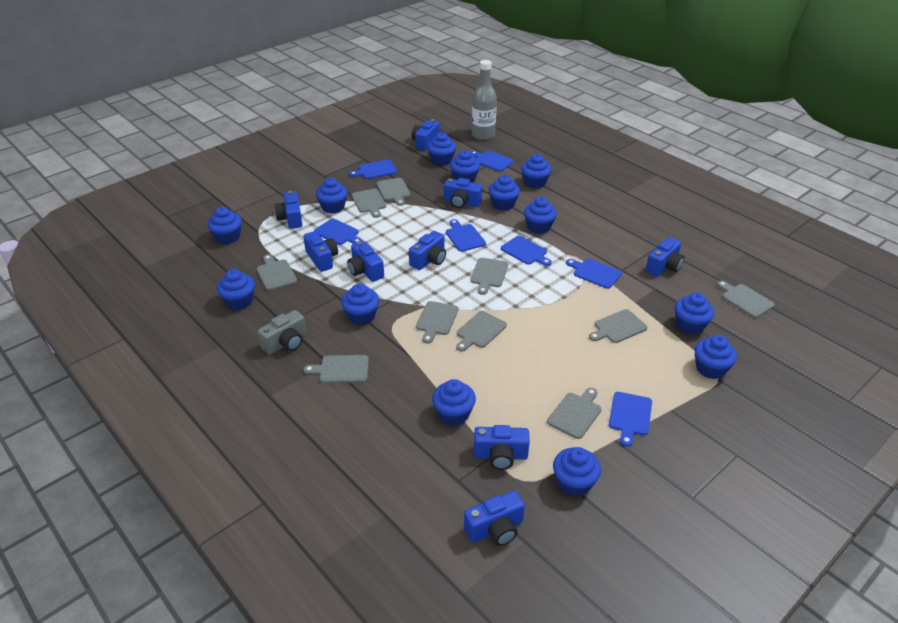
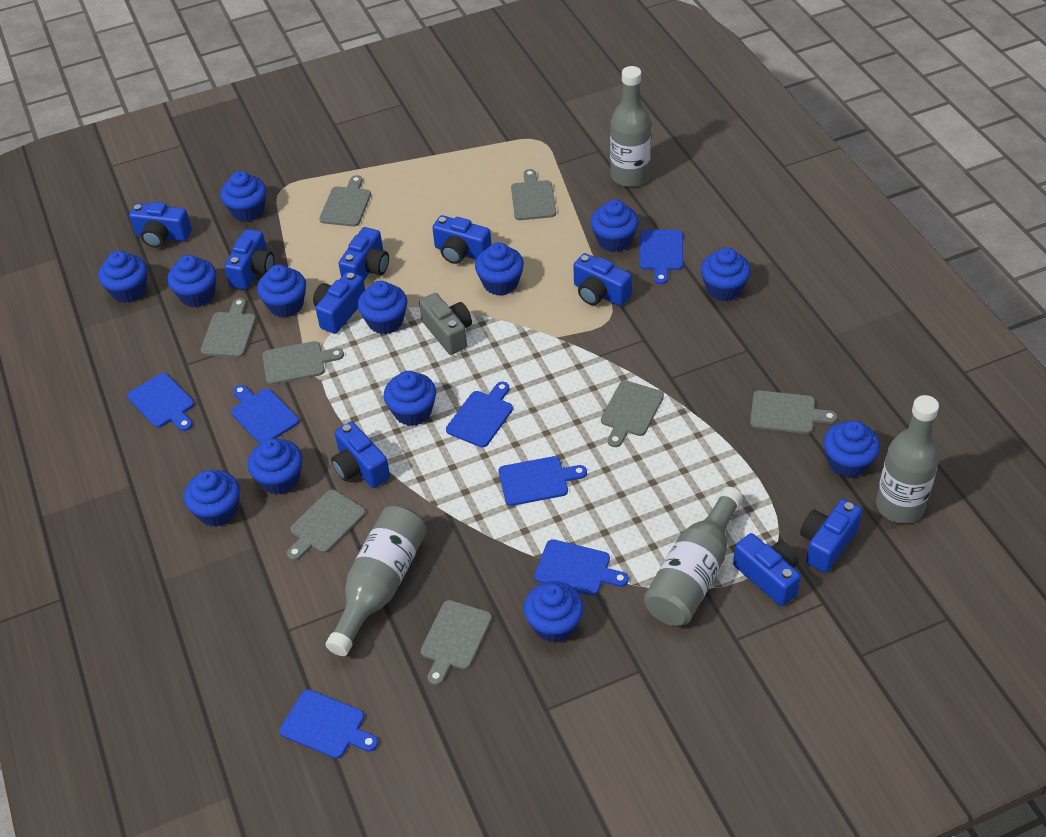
grey bottle: [472,60,497,140] = 1 -> [326,506,427,656] [610,66,651,187] [644,487,743,626] [876,395,940,524] = 4
grey cutting board: [257,254,297,291] [304,355,369,383] [352,189,386,218] [377,178,410,206] [416,301,458,344] [456,311,507,352] [470,258,508,295] [547,388,601,439] [589,309,647,343] [717,281,775,318] = 10 -> [201,298,256,357] [262,341,344,385] [287,489,366,561] [319,175,371,227] [420,600,492,686] [511,169,556,220] [601,380,664,447] [750,390,837,434] = 8

